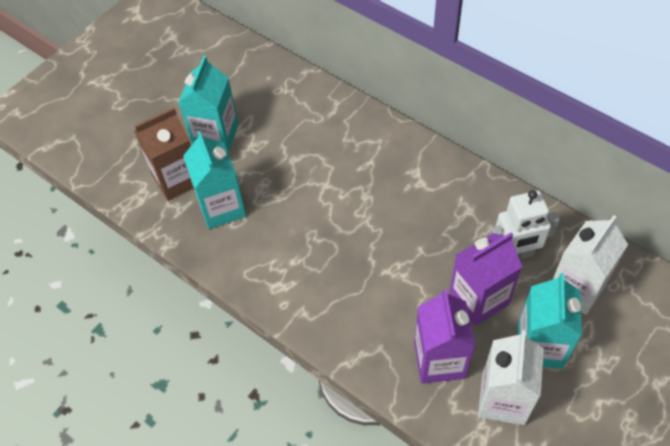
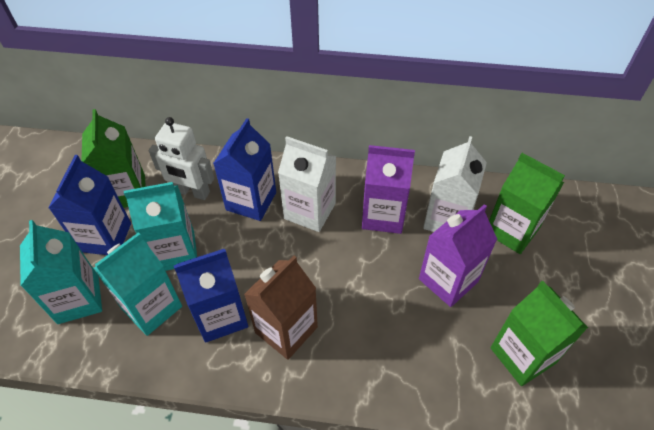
blue carton: none = 0 -> [48,155,131,255] [174,249,248,343] [213,118,276,221] = 3
green carton: none = 0 -> [81,109,146,208] [489,153,565,254] [491,281,588,386] = 3

